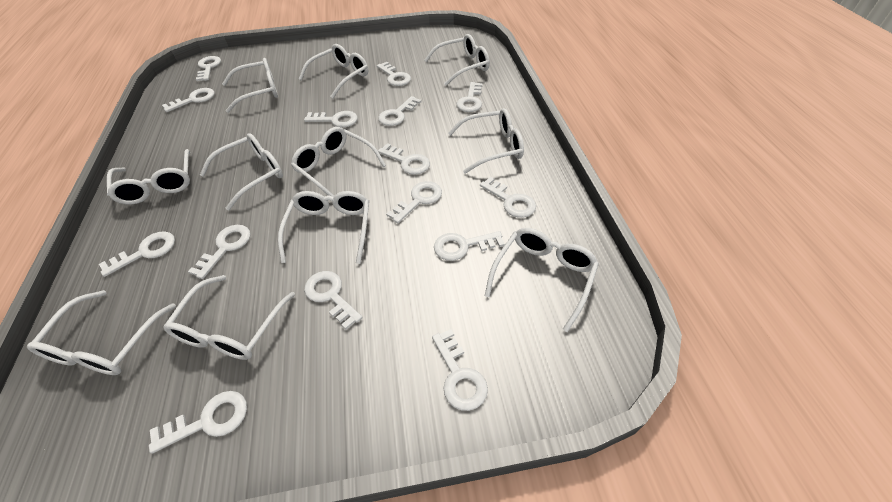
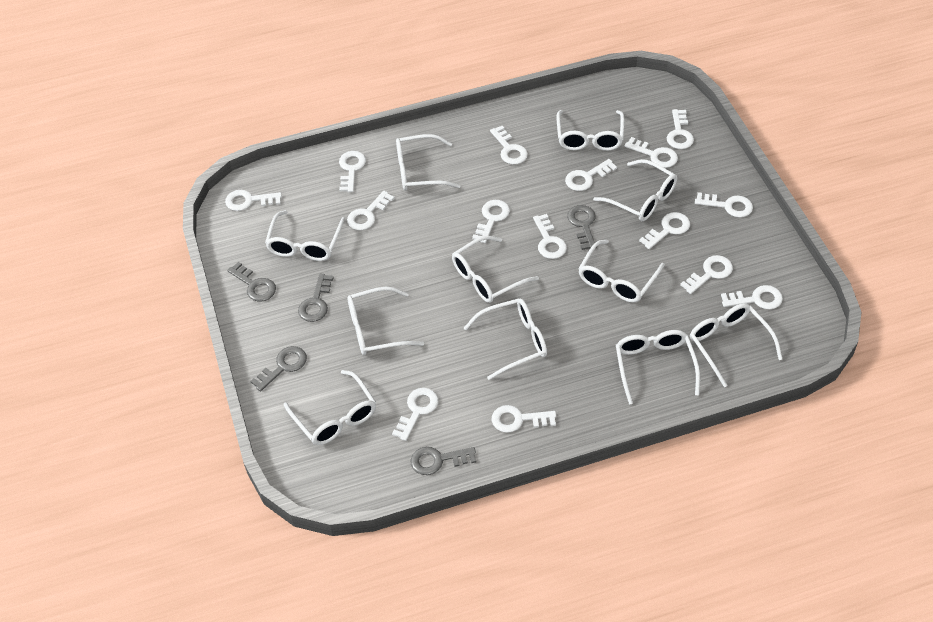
grey key: none = 0 -> [227,262,276,302] [250,346,307,392] [298,274,334,322] [411,447,476,475] [567,205,596,250] = 5

